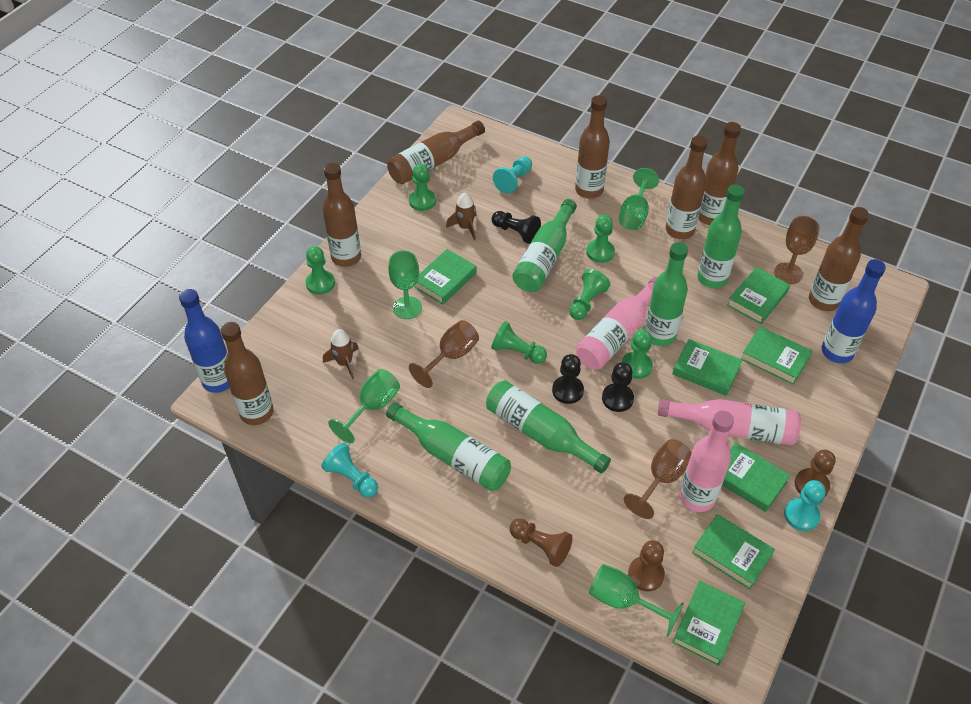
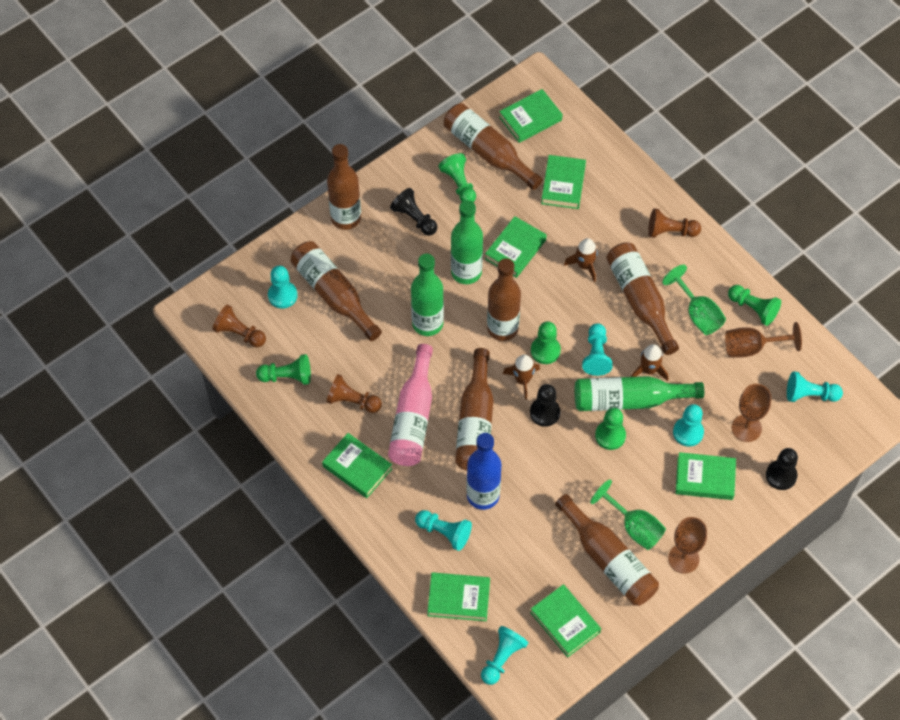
blue bottle: [179,289,230,393] [822,259,886,363] = 2 -> [466,433,501,510] = 1
brown rocket: [323,329,359,379] [446,193,477,240] = 2 -> [503,355,540,400] [564,238,598,282] [631,344,668,381] = 3
green bottle: [386,402,511,491] [486,380,611,473] [512,199,577,292] [645,242,688,346] [697,184,745,288] = 5 -> [411,254,444,336] [451,200,483,284] [575,376,704,411] = 3
green goblet: [328,369,400,443] [388,250,422,319] [589,564,684,637] [619,168,659,230] = 4 -> [590,480,666,550] [662,265,726,335] = 2
green pawn: [305,246,335,295] [409,164,436,211] [491,321,547,364] [569,269,610,320] [586,215,615,263] [622,330,653,379] = 6 -> [256,354,311,385] [438,153,476,202] [531,321,561,364] [595,408,626,450] [728,285,781,326] = 5
pink bottle: [576,277,658,370] [658,399,801,446] [680,411,734,512] = 3 -> [388,344,433,466] = 1
turquoise pawn: [321,443,378,497] [493,156,532,194] [784,480,826,531] = 3 -> [268,266,298,309] [415,510,472,551] [481,626,528,685] [582,323,613,376] [673,404,704,447] [787,371,843,402] = 6

